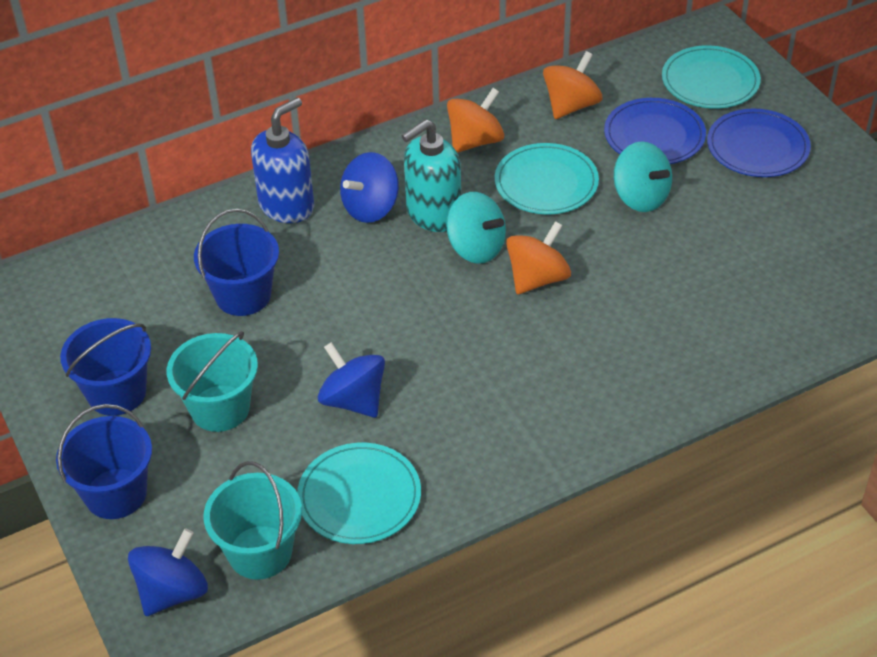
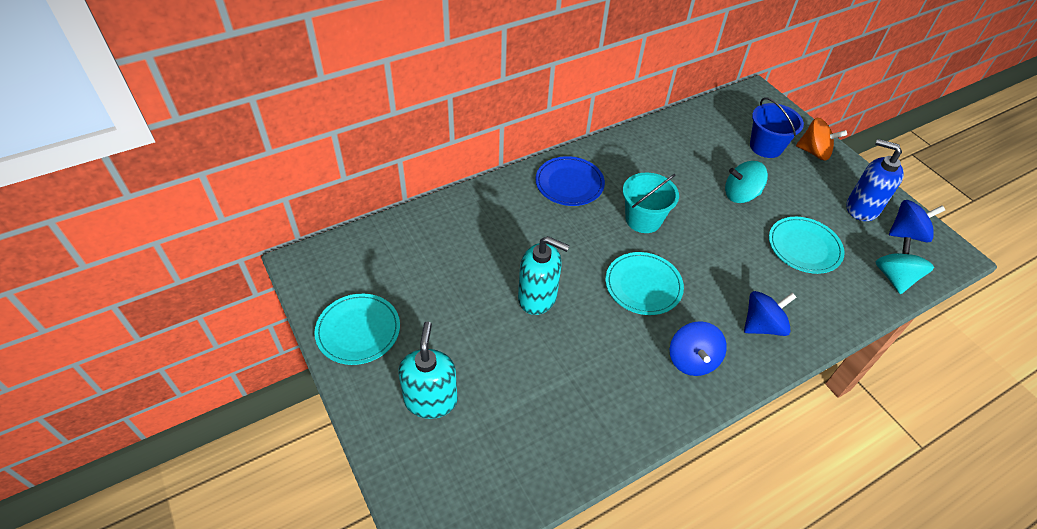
blue bucket: [56,404,152,519] [60,318,151,416] [194,209,279,316] = 3 -> [750,97,804,158] = 1
blue plate: [604,98,706,164] [707,109,811,177] = 2 -> [535,156,605,206] = 1
orange spinning top: [447,88,504,153] [506,221,571,294] [543,51,602,119] = 3 -> [796,118,847,161] = 1
turquoise bucket: [167,331,258,432] [204,461,302,580] = 2 -> [623,173,679,233] = 1
turquoise soap dispenser: [401,119,461,232] = 1 -> [398,322,458,419] [518,236,570,315] = 2

